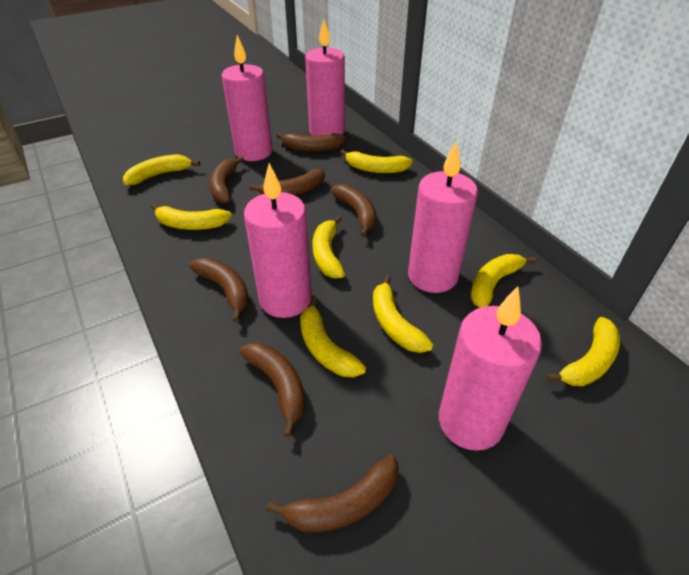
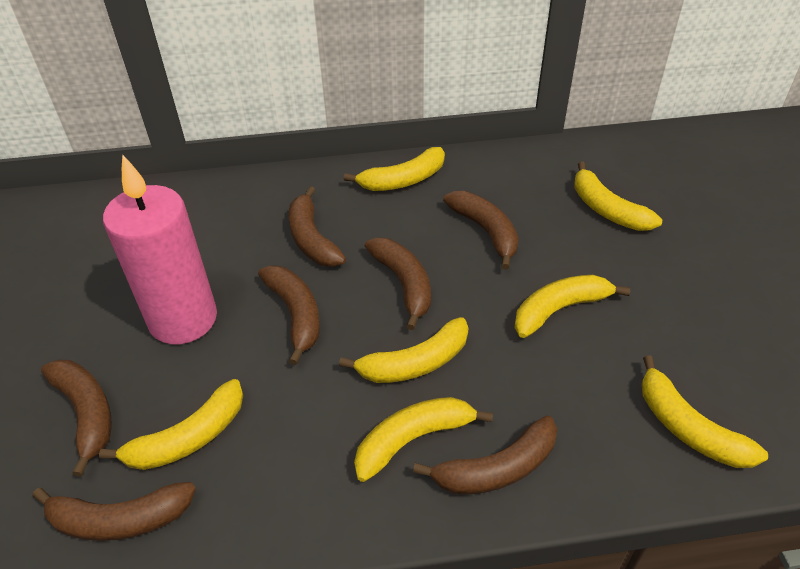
pink candle: [222,35,272,161] [244,163,312,318] [305,19,345,136] [408,141,478,293] [439,286,542,451] = 5 -> [103,154,217,345] = 1
yellow banana: [123,154,200,185] [151,203,232,230] [300,297,366,378] [313,216,345,278] [340,150,413,173] [373,275,433,353] [470,254,536,308] [546,317,620,386] = 8 -> [99,379,243,470] [339,317,468,383] [344,147,445,191] [354,397,493,482] [514,275,630,338] [574,161,662,231] [642,355,768,468] = 7

